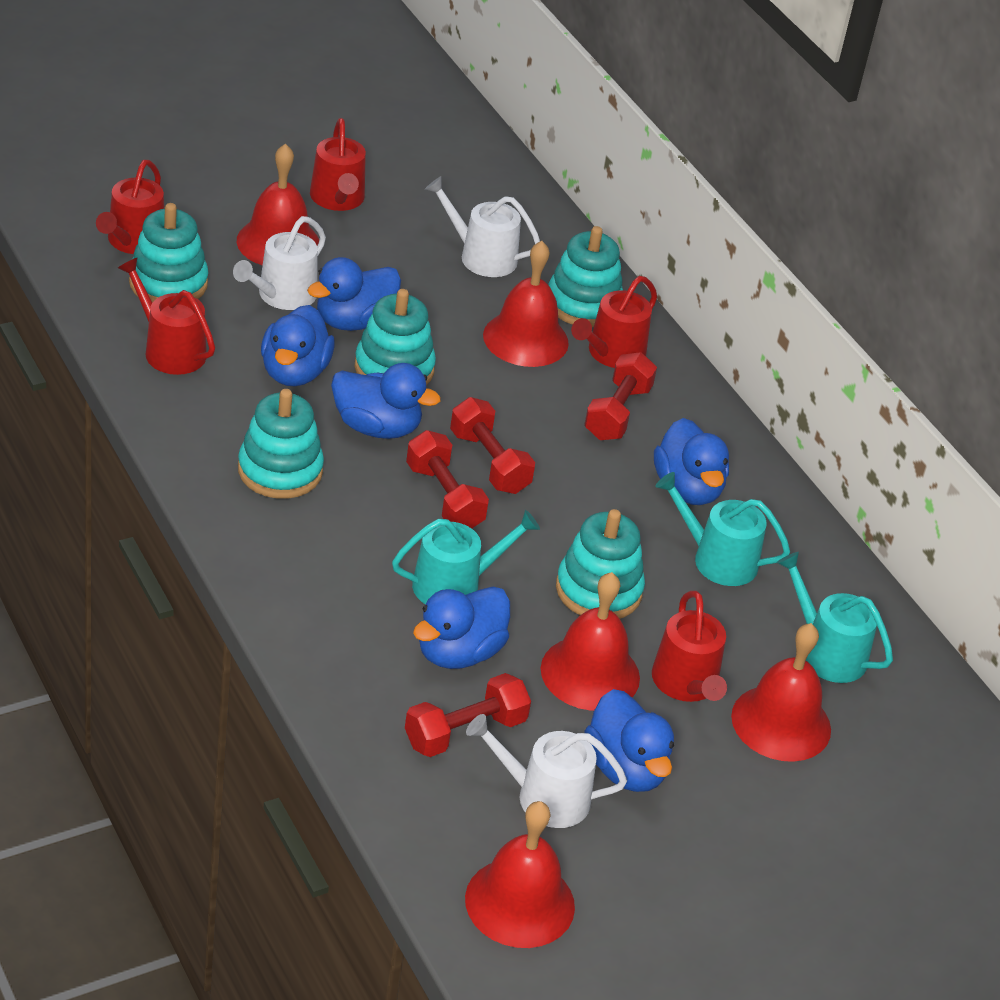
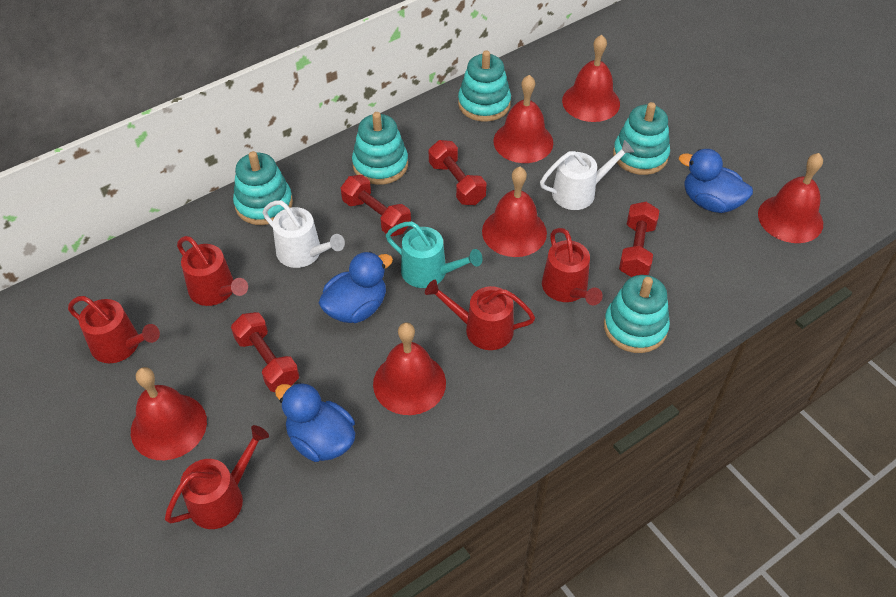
blue duck: [261,305,335,386] [307,257,401,331] [331,363,441,439] [413,586,510,669] [584,689,674,792] [654,418,729,505] = 6 -> [275,382,355,462] [319,251,393,323] [679,149,753,213] = 3
red bell: [237,144,319,265] [465,801,575,948] [483,241,569,367] [541,572,640,711] [731,623,831,762] = 5 -> [131,367,207,460] [373,323,446,415] [482,167,547,257] [493,75,553,163] [562,35,620,122] [758,153,823,243] = 6
turquoise watering can: [392,510,540,604] [655,472,790,586] [777,552,893,683] = 3 -> [386,221,482,288] = 1
white watering can: [233,216,326,310] [425,176,540,277] [466,714,627,828] = 3 -> [263,200,345,268] [540,140,634,210] = 2

